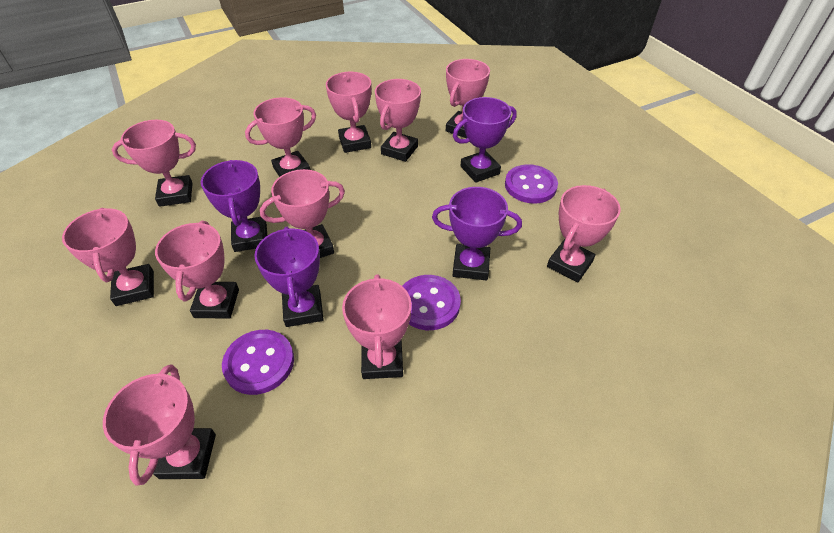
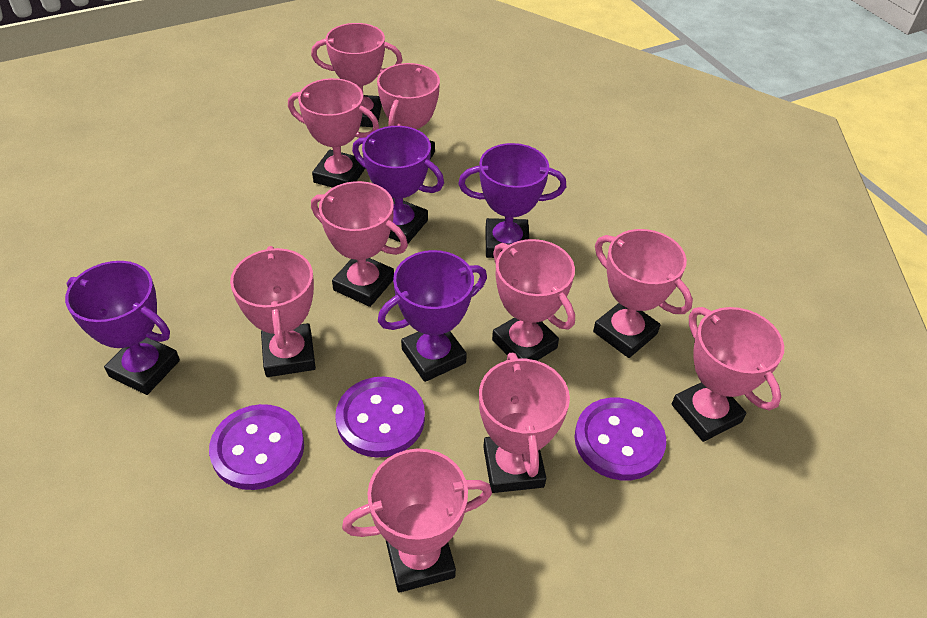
pink trophy: [62,208,154,306] [103,364,216,486] [112,120,196,207] [155,221,239,319] [245,97,316,177] [260,169,345,258] [326,72,372,153] [342,274,412,379] [375,79,421,162] [446,59,490,138] [547,185,621,282] = 11 -> [230,246,316,377] [288,78,379,188] [311,23,403,127] [311,181,408,307] [342,449,492,593] [377,63,440,159] [479,353,570,493] [492,239,575,361] [593,229,693,358] [672,307,784,442] = 10

